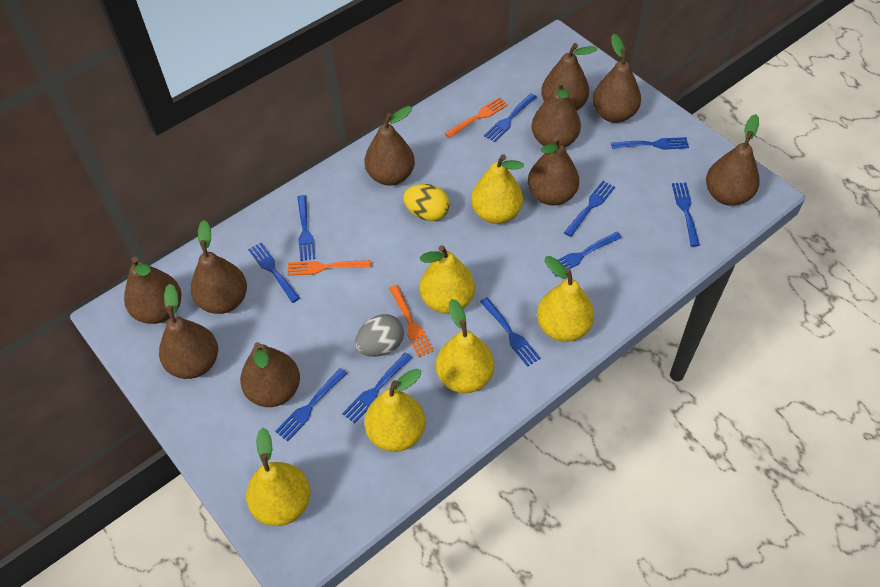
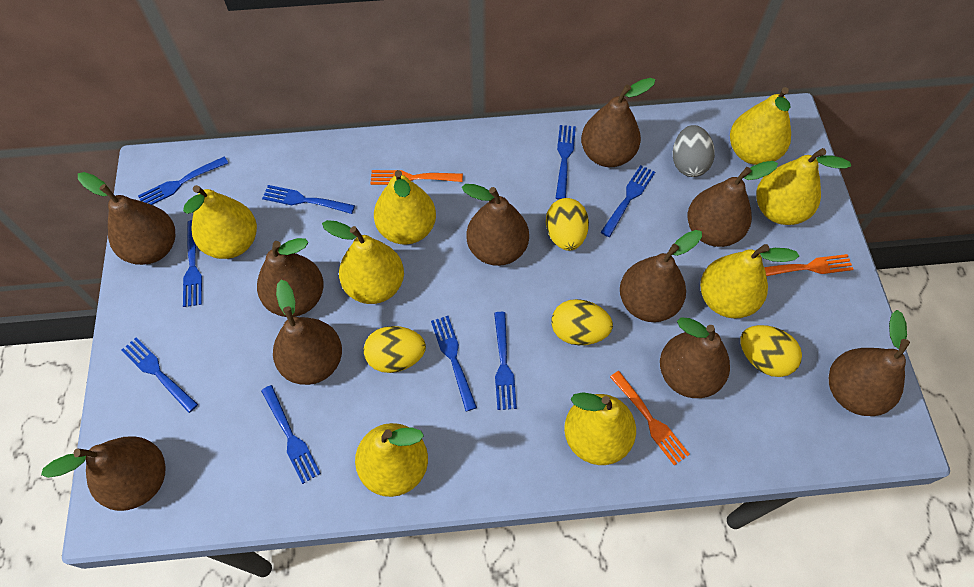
blue fork: [248,243,300,303] [275,368,347,441] [297,195,316,261] [342,353,412,424] [480,297,541,367] [484,94,536,142] [553,232,622,276] [564,181,615,237] [611,137,689,150] [672,182,700,247] = 10 -> [122,337,198,413] [138,156,228,205] [183,220,202,307] [261,385,321,484] [262,185,355,214] [431,316,477,411] [494,312,517,410] [556,125,576,200] [601,165,655,237] = 9
yellow egg: [403,184,450,221] = 1 -> [364,326,426,373] [546,198,589,251] [551,299,613,345] [740,325,802,377] = 4
yellow pear: [246,428,311,526] [365,368,425,452] [420,245,475,314] [436,299,494,393] [471,154,524,224] [537,256,594,342] = 6 -> [183,185,257,259] [322,220,404,304] [355,423,428,497] [374,170,436,244] [564,392,636,465] [700,244,799,319] [730,87,791,165] [756,148,851,225] = 8

